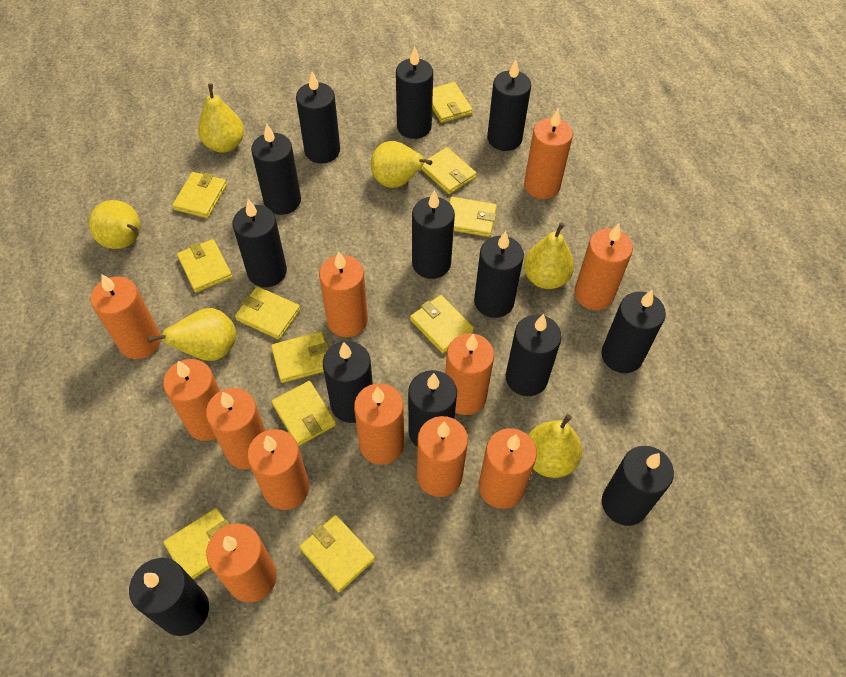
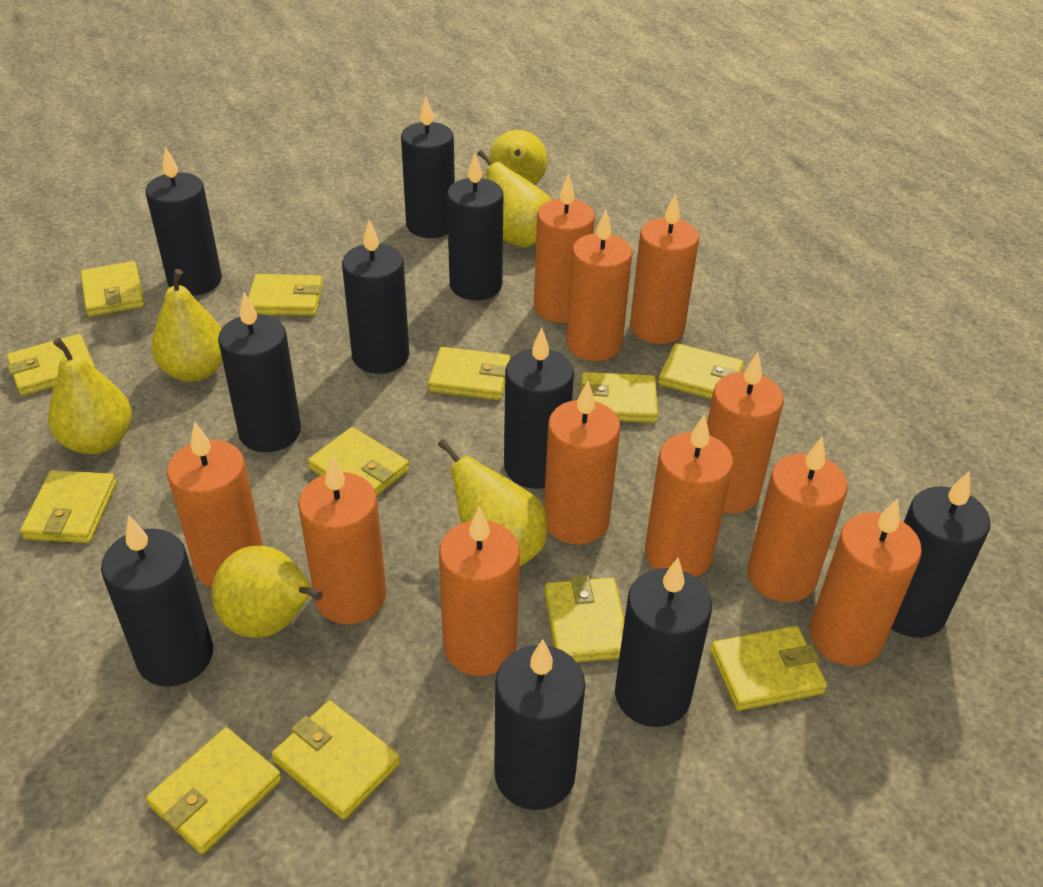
black candle: [129,558,209,636] [232,199,287,287] [251,124,301,215] [296,72,340,163] [323,341,373,423] [396,47,433,139] [408,370,457,447] [412,190,455,279] [474,231,524,318] [487,59,531,151] [506,314,562,396] [601,290,666,373] [602,446,674,526] = 13 -> [101,516,213,687] [145,147,222,296] [218,292,301,452] [342,220,409,374] [401,96,455,238] [447,153,503,300] [494,640,585,810] [504,327,574,489] [615,558,712,727] [891,472,990,638] = 10
orange candle: [91,274,161,359] [163,359,220,441] [206,388,266,469] [206,523,277,603] [247,429,309,510] [319,251,368,337] [354,383,404,465] [417,416,468,497] [445,333,494,415] [479,428,537,509] [524,109,573,199] [574,224,633,310] = 12 -> [167,422,263,588] [298,456,386,624] [439,506,520,676] [534,173,595,323] [544,381,620,545] [566,209,632,361] [630,193,699,344] [645,414,733,577] [707,352,784,514] [747,437,848,602] [809,498,922,666] = 11
yellow wallet: [164,508,230,579] [172,172,227,218] [177,239,232,293] [235,286,300,340] [271,331,329,383] [272,381,336,446] [300,515,375,593] [410,295,474,353] [420,147,476,194] [432,82,472,123] [449,197,497,237] = 11 -> [7,334,95,396] [20,470,116,543] [80,261,145,317] [146,727,282,854] [248,274,323,316] [272,701,400,820] [308,427,409,496] [428,347,511,400] [545,575,625,662] [580,372,658,423] [658,343,744,399] [711,626,827,711] = 12

